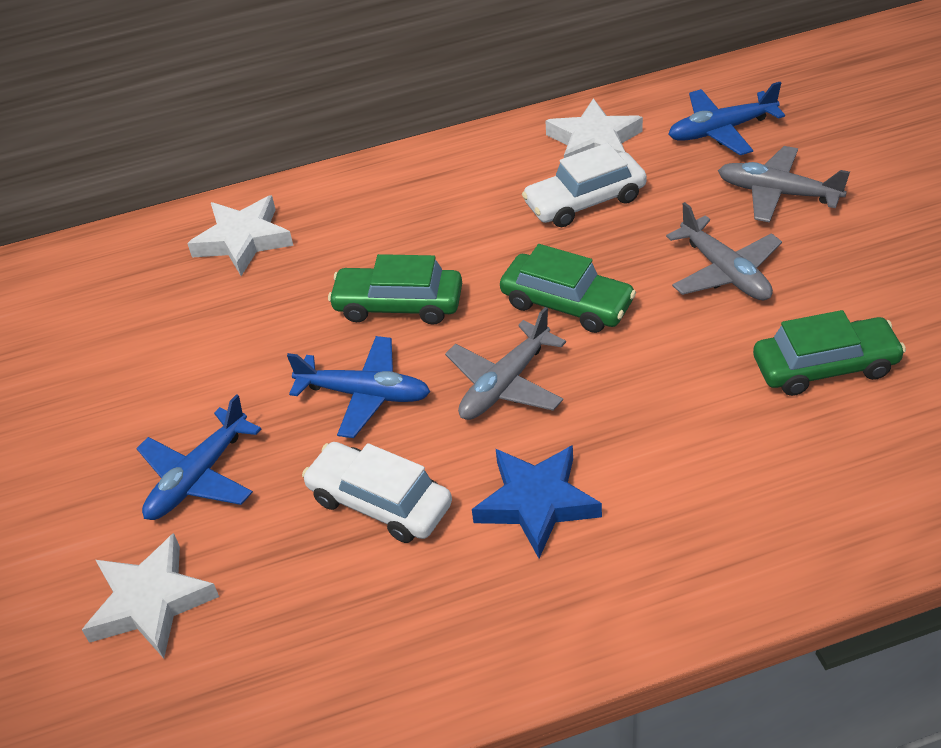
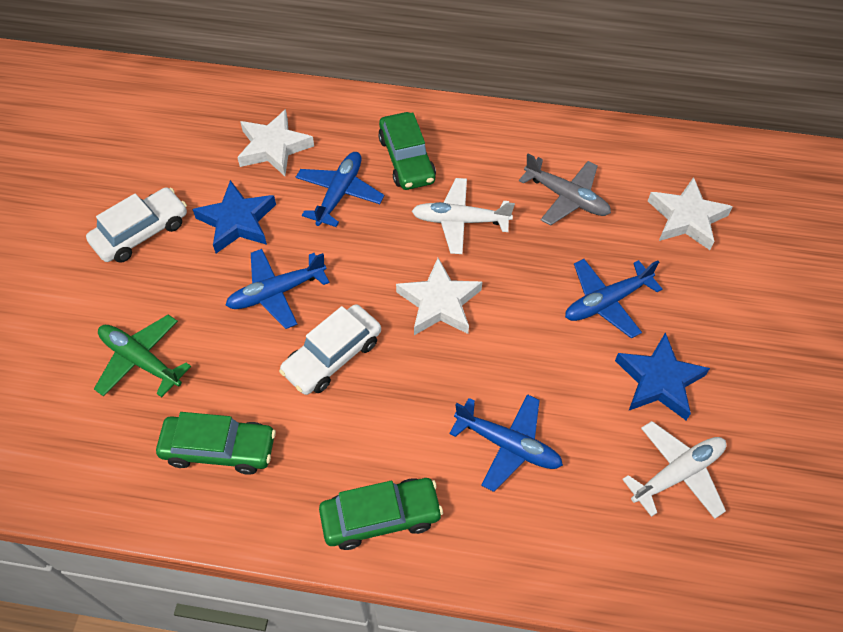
blue plane: [136,394,261,520] [287,336,430,438] [668,82,785,155] = 3 -> [226,249,329,329] [296,152,384,227] [449,394,563,492] [565,259,662,338] = 4
blue star: [472,445,602,558] = 1 -> [192,180,276,253] [615,332,710,420] = 2
green plane: none = 0 -> [94,315,191,397] = 1
grey plane: [445,307,566,420] [666,202,782,300] [718,146,850,223] = 3 -> [519,153,611,226] = 1
white plane: none = 0 -> [412,178,515,254] [622,421,726,519] = 2

